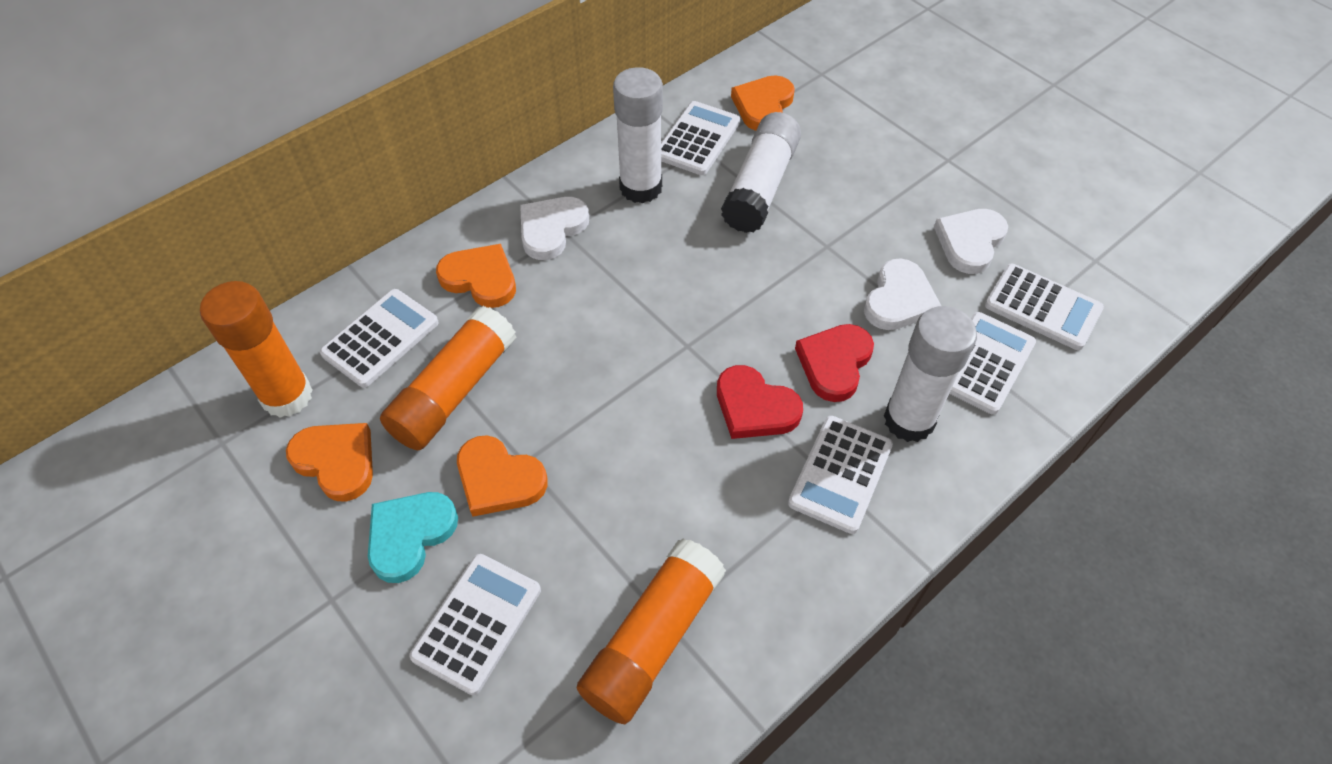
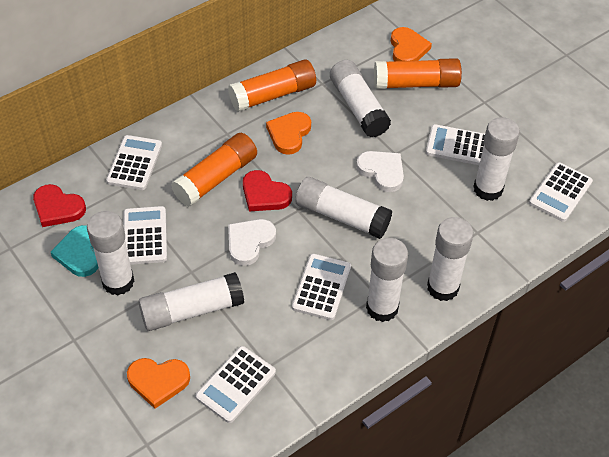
orange heart: [286,423,373,502] [436,244,516,308] [457,435,547,517] [731,75,795,131] = 4 -> [127,358,190,409] [266,112,311,155] [391,27,432,61] = 3
white glue stick: [613,67,663,203] [721,112,801,233] [884,306,977,442] = 3 -> [87,211,134,295] [138,272,244,331] [295,177,392,239] [330,60,391,137] [366,238,408,322] [427,217,473,301] [473,117,520,201] = 7
white heart: [520,197,589,260] [864,258,941,330] [934,209,1008,274] = 3 -> [228,219,276,266] [356,151,404,192] = 2

